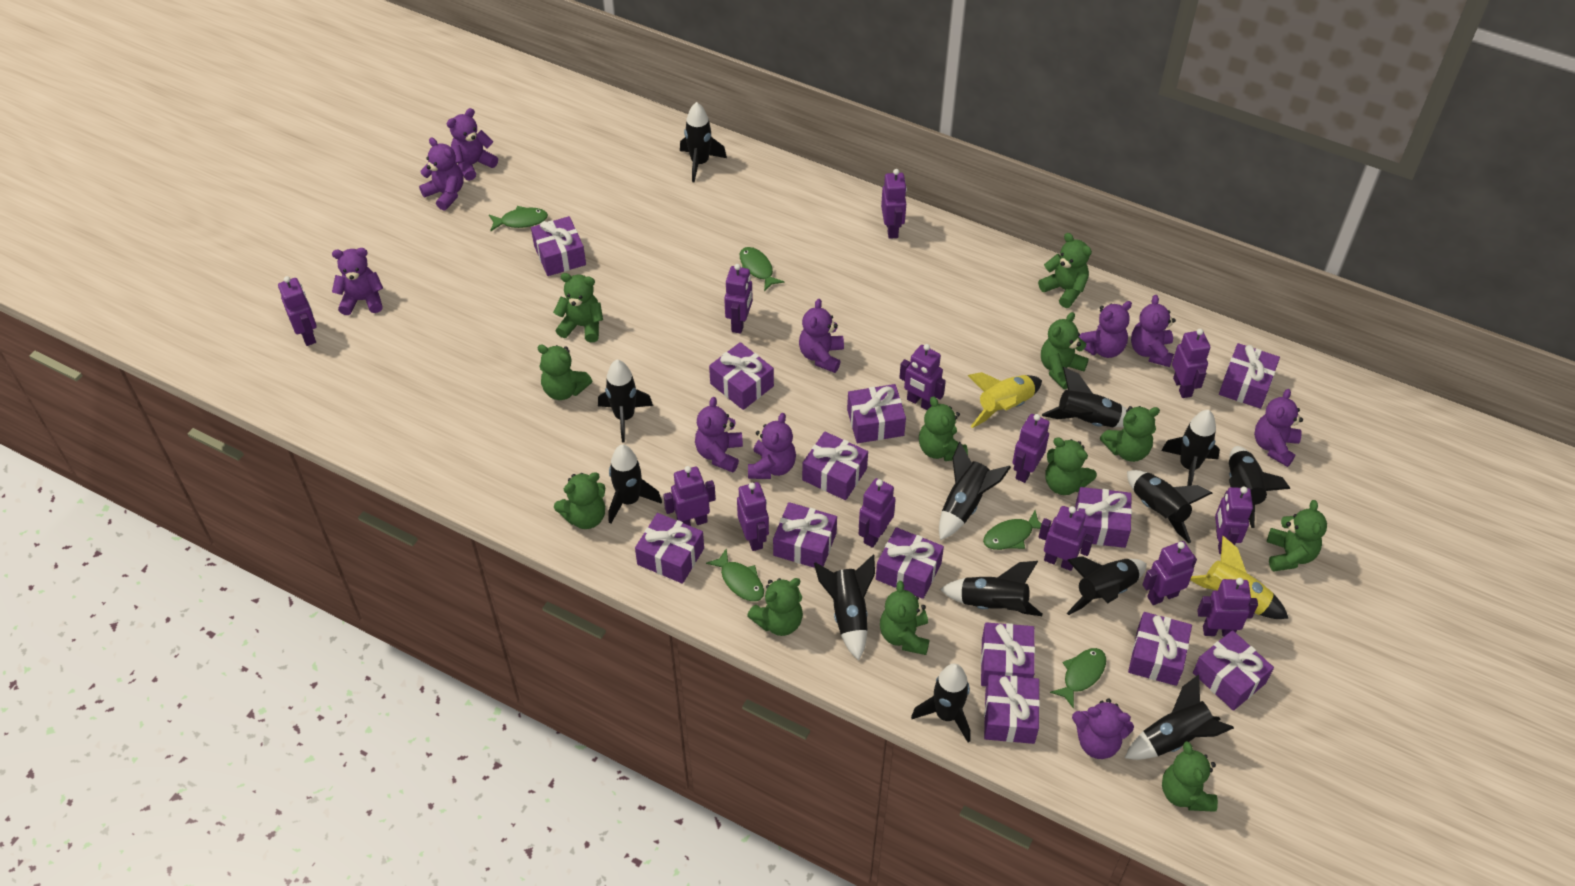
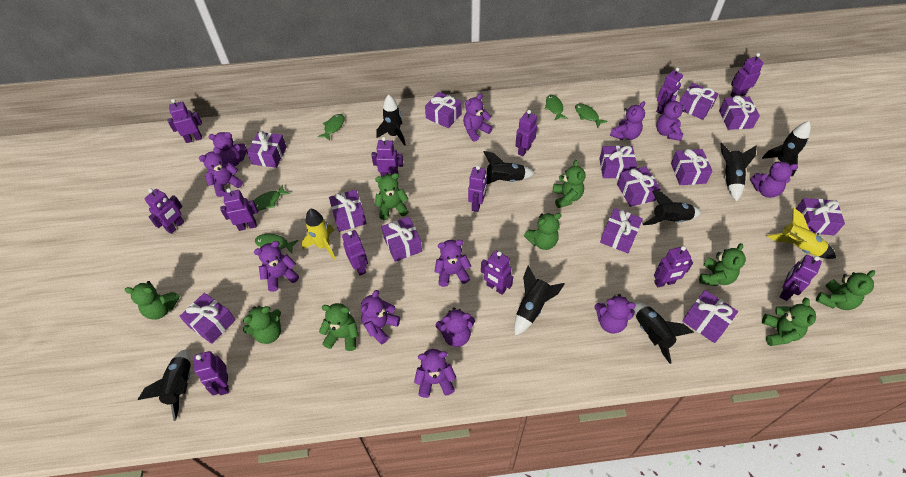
black rocket: [598,360,653,443] [609,445,662,524] [680,102,727,183] [814,555,875,661] [911,664,971,742] [939,442,1011,540] [940,561,1042,616] [1042,367,1127,427] [1067,556,1147,615] [1125,674,1234,760] [1127,470,1212,543] [1161,410,1220,486] [1229,446,1290,528] = 13 -> [138,349,191,421] [376,95,406,146] [483,151,535,184] [514,266,565,336] [634,302,694,364] [643,190,702,225] [720,143,757,202] [762,121,811,176] = 8
green teddy bear: [537,344,592,400] [553,273,603,342] [554,472,605,529] [747,578,803,636] [880,581,930,655] [919,396,968,461] [1038,233,1092,308] [1041,312,1089,389] [1046,437,1097,495] [1100,406,1160,462] [1162,741,1218,812] [1267,500,1327,572] = 12 -> [124,281,180,320] [243,306,281,344] [319,303,359,351] [375,173,409,220] [524,213,561,250] [553,160,585,208] [699,243,746,286] [762,298,816,346] [816,270,875,310] = 9
purple teddy bear: [332,248,383,315] [419,138,463,210] [447,108,498,181] [695,397,743,472] [748,413,796,479] [799,299,844,373] [1072,699,1134,759] [1079,301,1132,358] [1131,295,1176,367] [1254,389,1303,467] = 10 -> [199,148,243,197] [209,132,247,166] [254,241,299,292] [361,290,400,344] [414,349,456,398] [434,240,471,287] [435,307,475,347] [463,94,493,142] [594,294,636,334] [610,101,645,140] [656,95,686,141] [750,162,798,198] = 12

